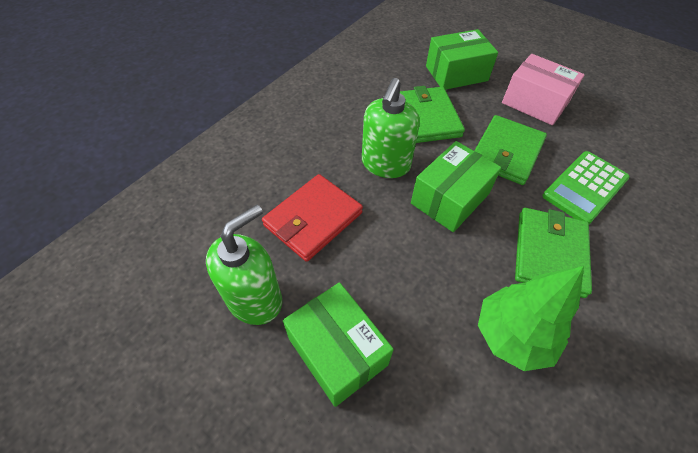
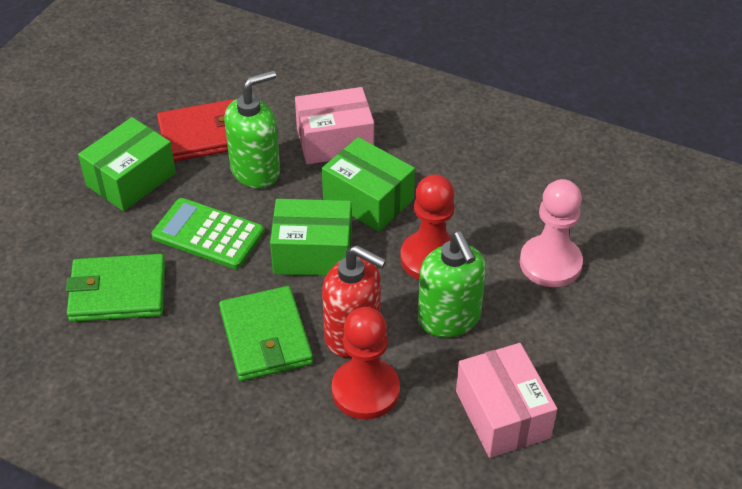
green tree: [478,266,584,371] = 1 -> none = 0
green wallet: [400,86,465,143] [474,115,547,185] [515,208,592,298] = 3 -> [66,254,165,322] [219,286,313,381] = 2
pink box: [502,54,585,125] = 1 -> [295,87,374,164] [456,343,557,458] = 2
pink pawn: none = 0 -> [520,179,583,287] = 1
red pawn: none = 0 -> [332,307,400,419] [400,174,455,280] = 2
red soap dispenser: none = 0 -> [322,245,386,358] = 1

